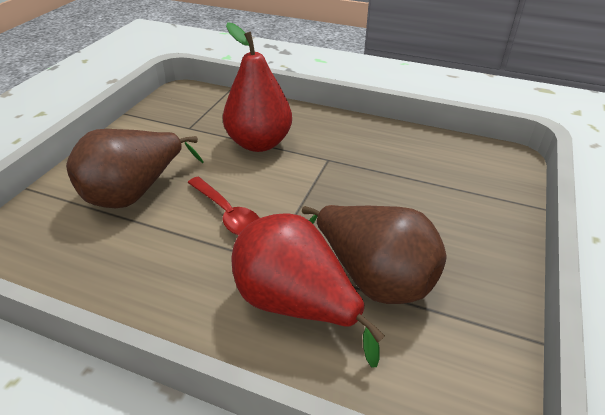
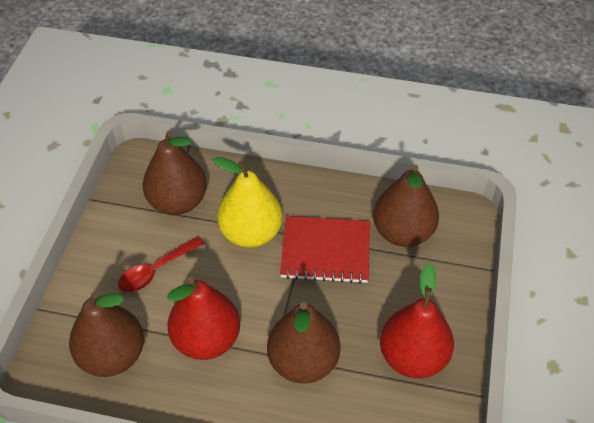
brown pear: [66,129,203,208] [302,205,447,304] = 2 -> [69,291,144,377] [143,131,207,215] [267,302,340,383] [373,164,439,247] = 4
red notebook: none = 0 -> [280,216,370,284] = 1
yellow pear: none = 0 -> [213,157,283,248] = 1

